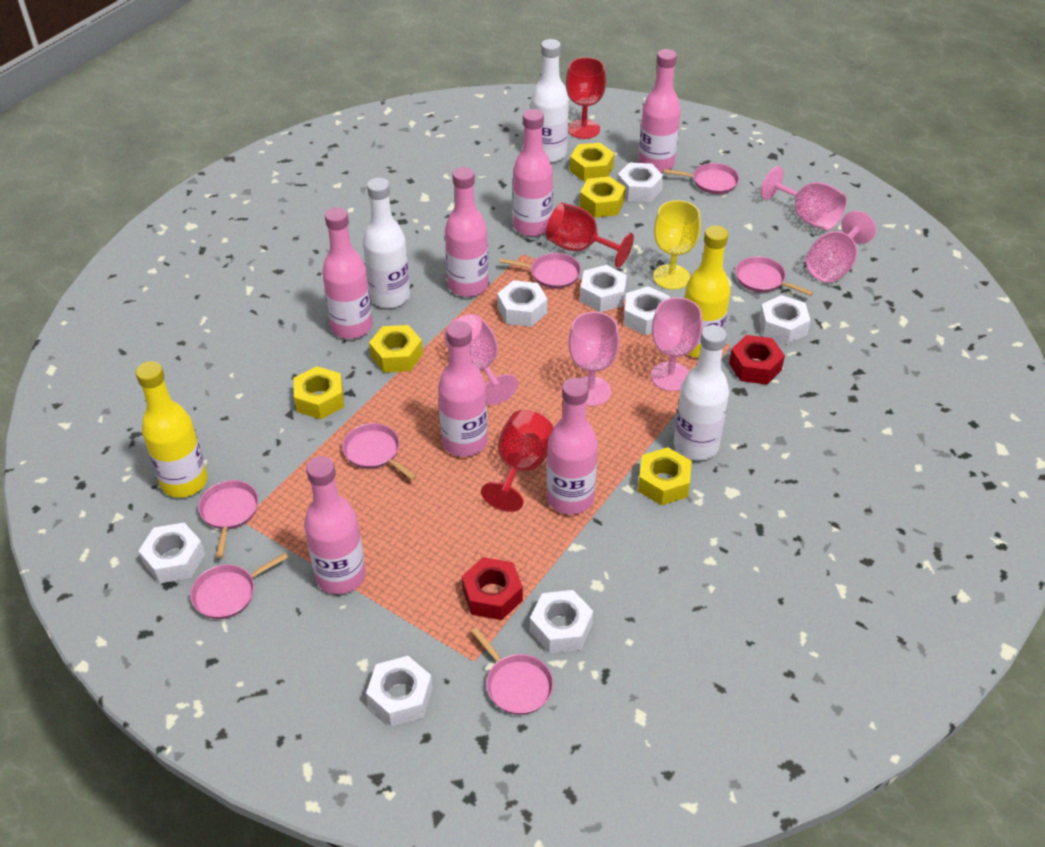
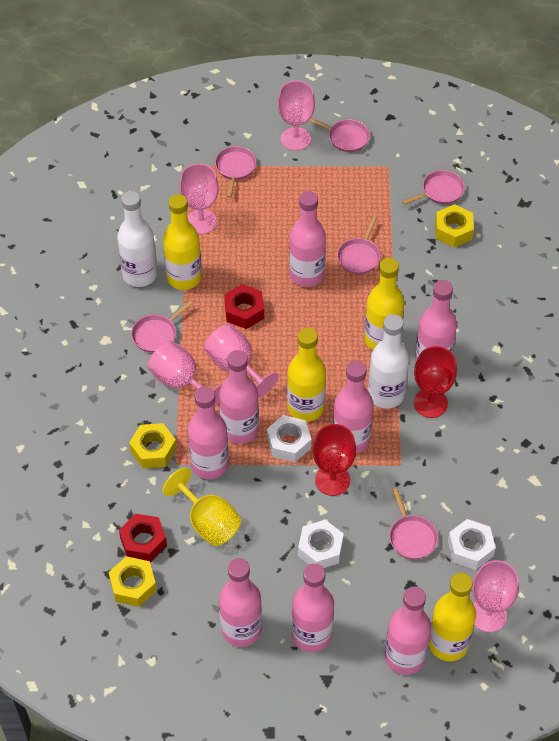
pink bottle: [304,456,366,594] [322,207,373,339] [438,321,488,457] [445,167,489,297] [513,109,553,236] [546,378,598,515] [638,49,681,173] = 7 -> [188,386,229,479] [219,350,259,444] [219,558,262,647] [289,191,326,287] [291,563,334,652] [333,360,373,453] [385,587,431,675] [415,280,457,363] = 8
pink pan: [190,553,289,619] [198,480,259,558] [342,423,417,480] [471,627,553,715] [500,253,581,289] [663,163,739,194] [735,256,813,296] = 7 -> [131,301,193,353] [215,146,257,198] [309,118,370,152] [337,217,381,274] [389,488,438,559] [402,170,465,205] = 6
red goblet: [481,410,554,512] [546,203,634,268] [566,57,606,139] = 3 -> [312,424,356,496] [414,346,457,418] = 2
white bottle: [363,178,410,308] [531,39,569,163] [674,325,729,460] = 3 -> [117,191,157,287] [368,314,409,409] = 2
white nut: [138,523,205,583] [366,656,433,726] [497,280,547,327] [530,590,593,653] [580,265,627,312] [617,162,664,202] [624,286,670,335] [759,295,811,345] = 8 -> [267,415,312,462] [298,520,344,568] [448,519,496,570] = 3
yellow bottle: [136,361,208,498] [685,225,730,358] = 2 -> [163,194,202,290] [287,328,326,422] [364,258,404,350] [429,573,476,661] = 4
yellow nut: [294,366,344,419] [369,325,423,373] [570,143,614,182] [580,176,626,218] [638,447,692,505] = 5 -> [109,556,157,607] [129,423,177,468] [435,204,474,247] = 3

